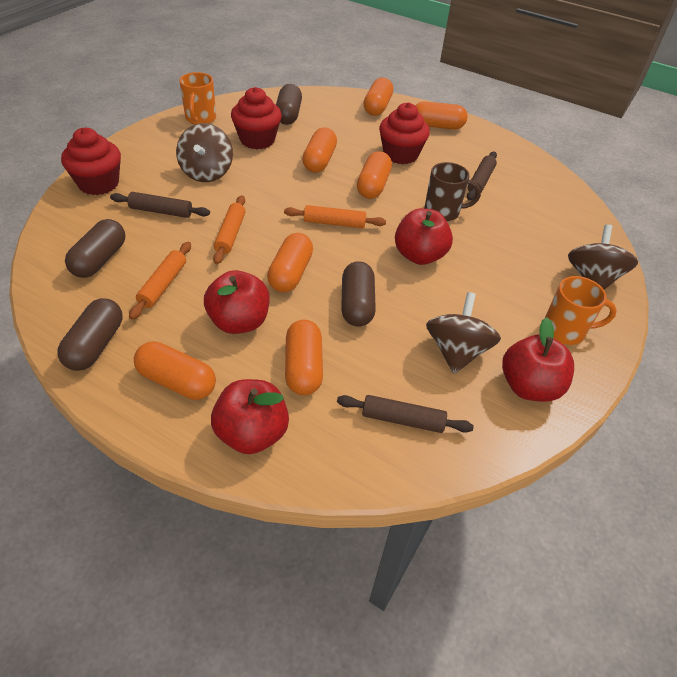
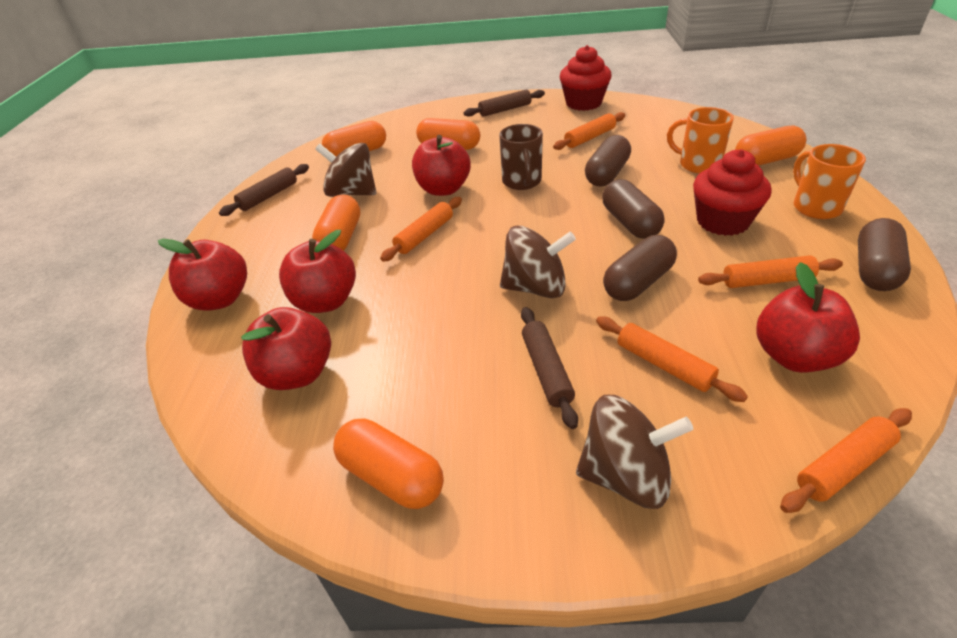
orange capsule: [134,342,216,400] [267,233,313,293] [285,320,323,395] [302,128,337,173] [357,151,392,199] [364,77,393,116] [415,101,468,130] = 7 -> [312,194,360,251] [322,121,386,157] [333,418,444,509] [416,118,480,150] [735,125,806,166] = 5
orange rolling pin: [129,242,191,320] [213,195,245,264] [284,205,386,228] = 3 -> [380,197,462,262] [553,112,625,150] [596,316,748,402] [698,255,843,288] [780,408,912,513] = 5
red apple: [204,270,270,334] [211,379,289,454] [395,208,453,265] [502,317,574,402] = 4 -> [158,239,247,311] [241,307,331,390] [279,230,356,313] [412,135,471,196] [757,262,860,373] = 5
red cupcake: [61,128,121,195] [231,87,282,149] [379,103,430,164] = 3 -> [560,45,611,111] [693,149,771,236] = 2

